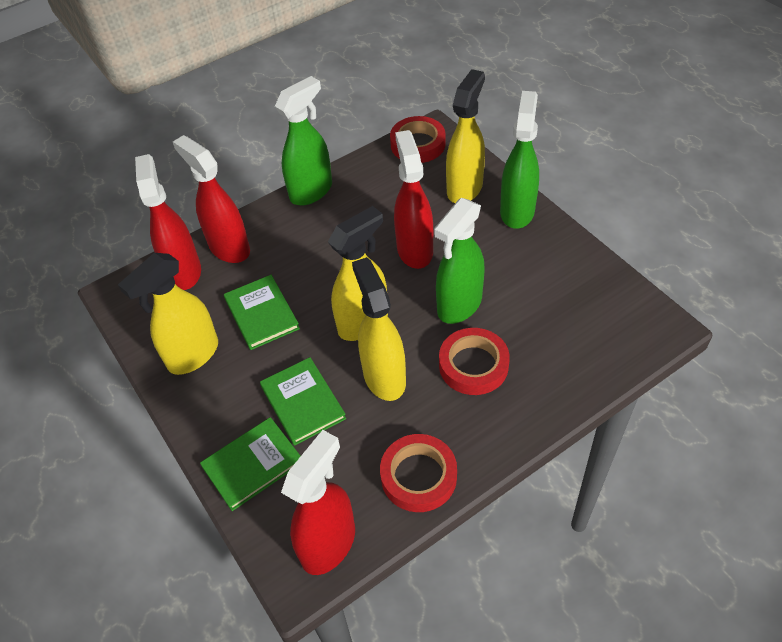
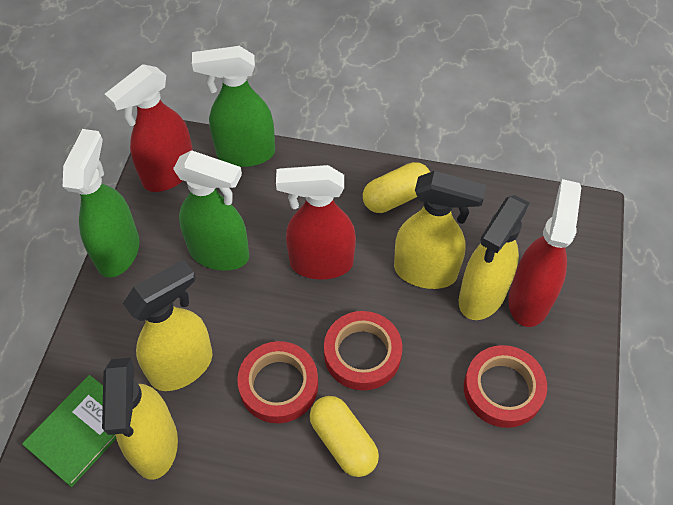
green book: [200,417,301,511] [224,275,300,350] [260,357,346,445] = 3 -> [22,375,116,487] = 1
red spray bottle: [135,154,201,290] [173,135,250,263] [281,430,355,575] [394,130,433,269] = 4 -> [105,64,193,192] [276,165,356,280] [508,179,581,327] = 3
yellow capsule: none = 0 -> [310,396,379,477] [363,162,430,213] = 2

